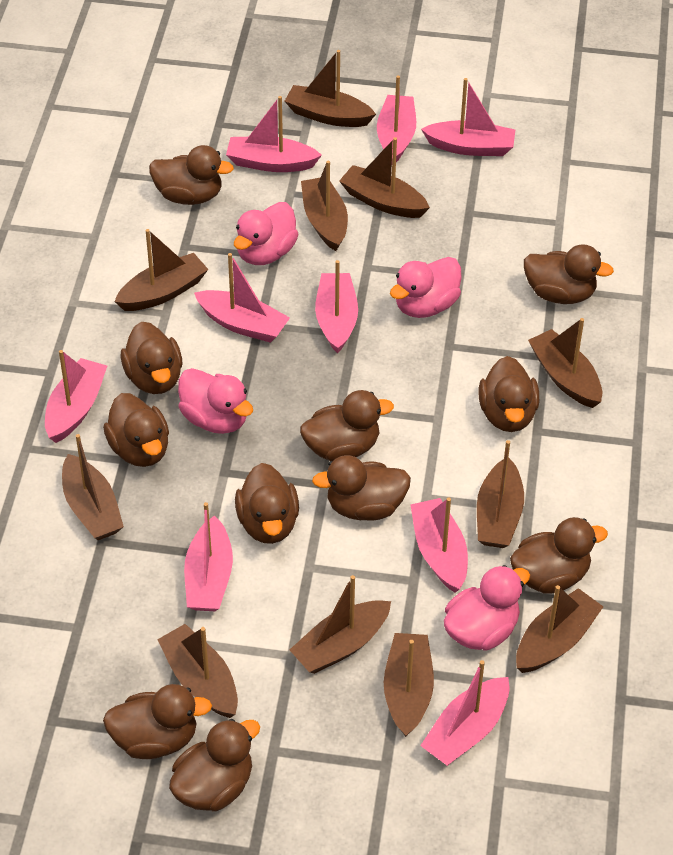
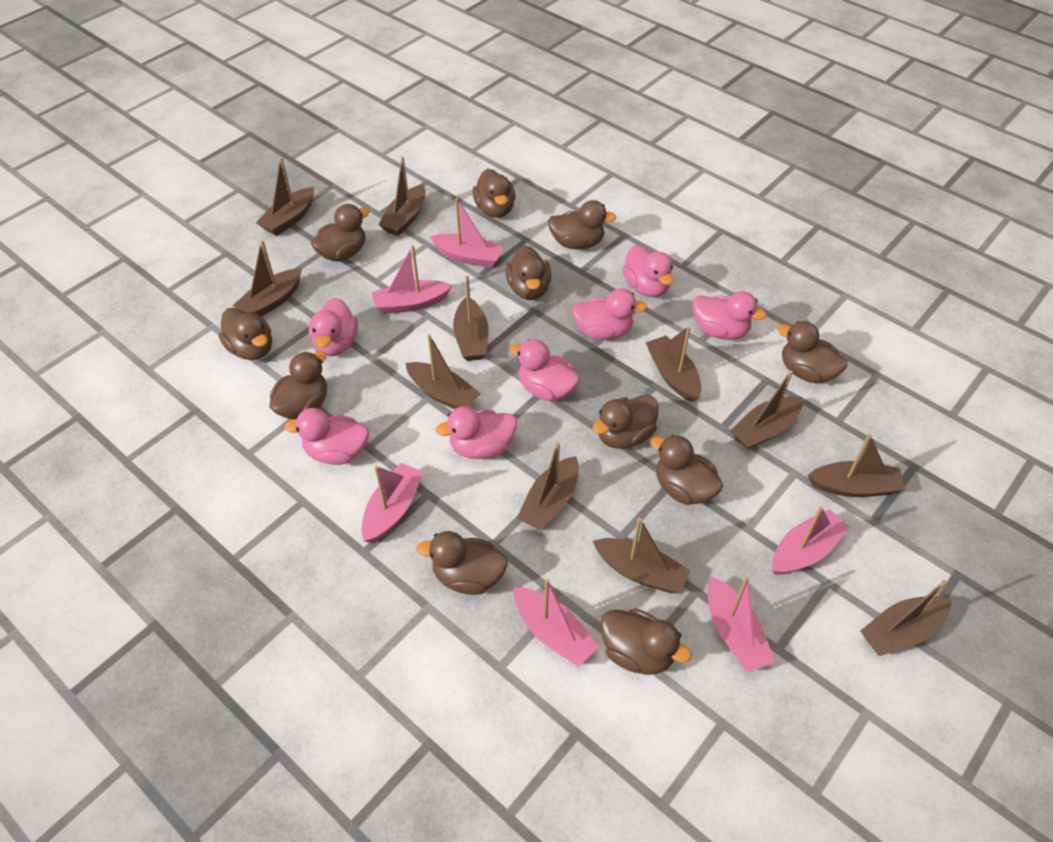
pink boat: [45,350,107,443] [184,502,233,611] [194,253,290,343] [226,96,322,172] [315,260,358,354] [377,75,416,162] [410,498,468,592] [420,660,510,766] [421,78,515,156] = 9 -> [361,463,424,543] [372,245,452,314] [430,198,504,268] [514,578,599,667] [707,576,775,673] [772,506,850,575] = 6
pink duck: [178,368,253,434] [234,202,299,265] [390,257,462,318] [444,565,530,651] = 4 -> [284,408,369,465] [309,298,358,356] [436,406,517,459] [509,339,580,401] [572,289,647,340] [622,245,674,297] [692,291,767,340] = 7

